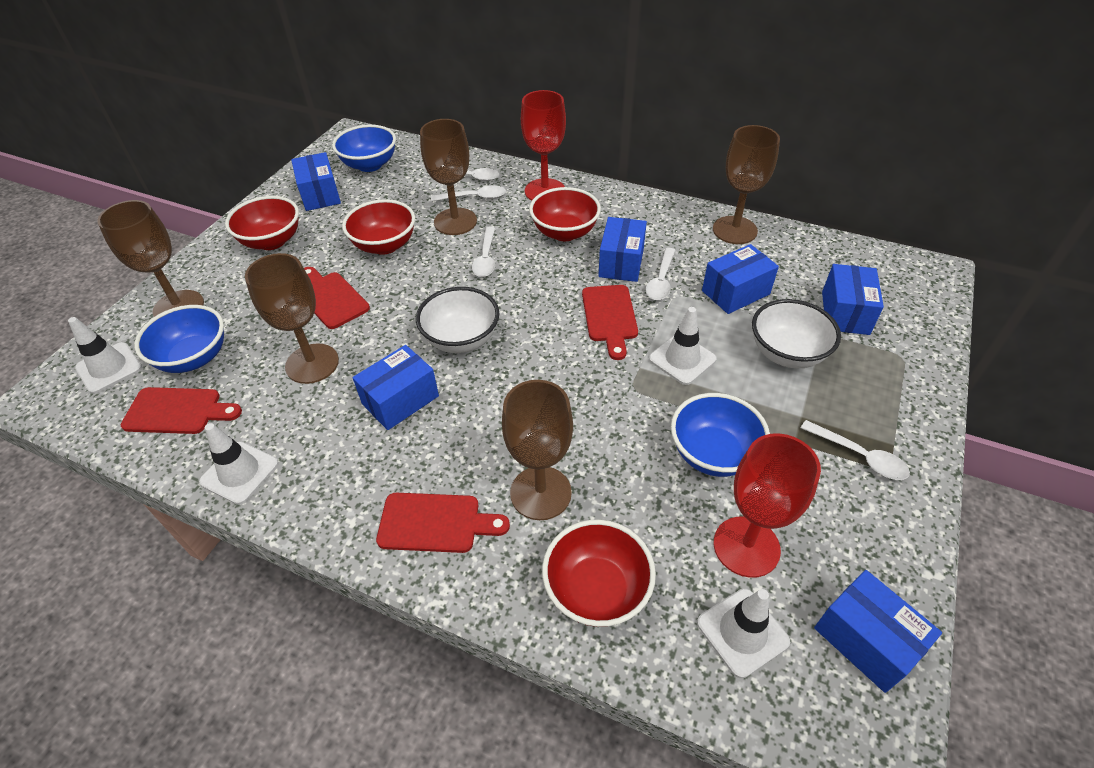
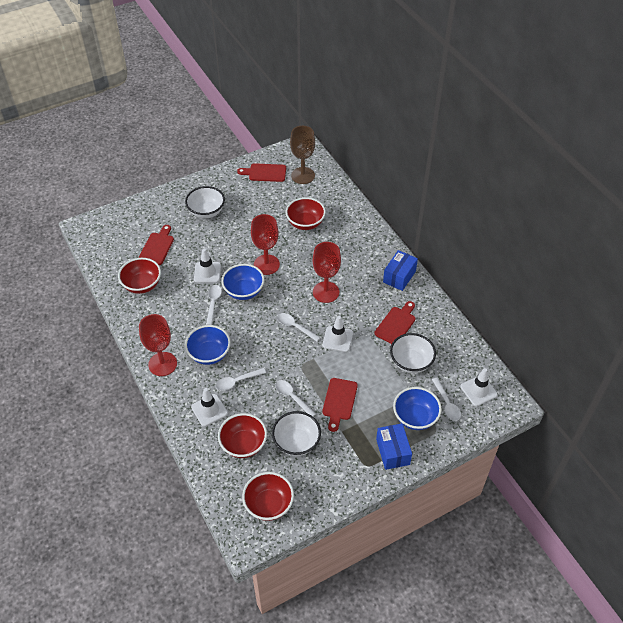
blue box: [291,152,341,211] [353,345,439,430] [598,217,647,282] [702,244,779,314] [814,570,942,693] [822,264,884,335] = 6 -> [376,423,412,470] [383,250,418,291] = 2
brown goblet: [97,200,204,317] [245,253,339,384] [420,119,477,235] [502,380,573,520] [713,125,780,244] = 5 -> [290,126,315,184] = 1
red goblet: [521,90,566,201] [713,433,821,578] = 2 -> [139,314,177,376] [251,214,280,275] [313,242,341,303] = 3
white bowl: [416,287,499,353] [752,299,841,368] = 2 -> [185,186,225,218] [272,411,321,456] [390,333,436,373] = 3

